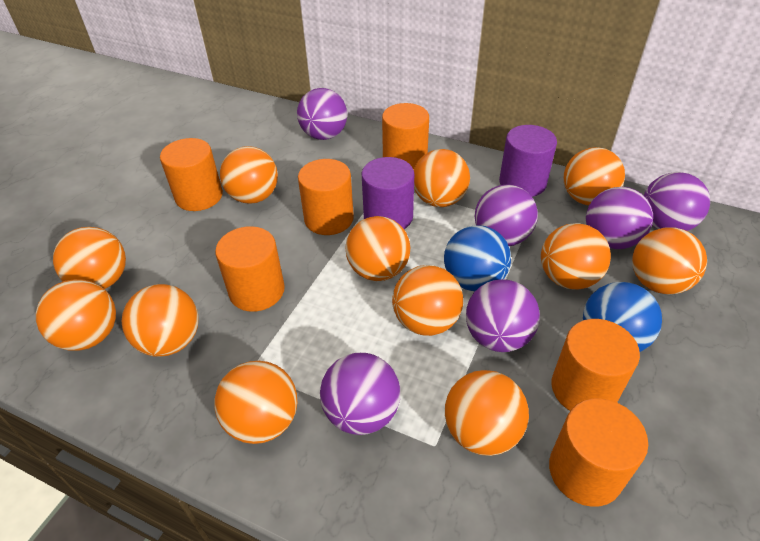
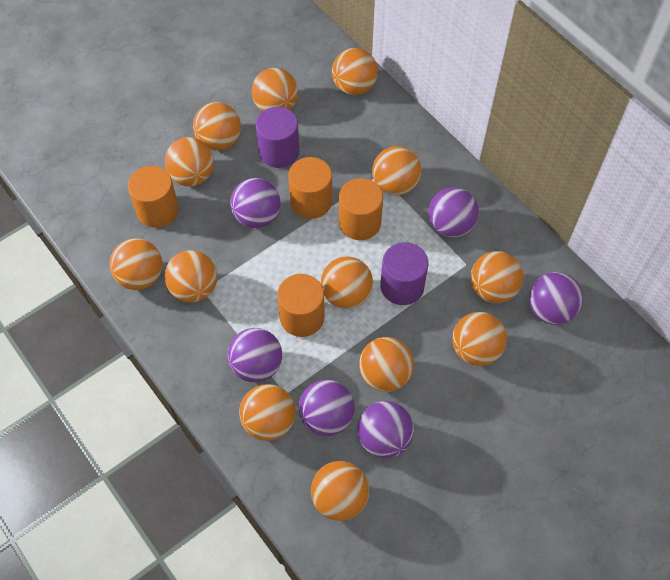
blue ball: [444,225,511,291] [583,282,662,352] = 2 -> none = 0
orange ball: [36,279,116,351] [53,227,126,289] [121,284,199,357] [215,361,297,444] [220,146,278,204] [345,216,410,281] [392,265,463,336] [414,149,470,207] [445,370,529,456] [541,223,611,290] [564,147,625,205] [632,228,707,295] = 12 -> [109,238,163,290] [165,137,214,186] [165,250,217,302] [193,102,241,151] [239,384,296,441] [252,68,298,111] [311,461,369,521] [321,256,373,309] [332,48,378,95] [359,337,414,392] [372,146,421,195] [452,312,507,366] [470,251,523,303] = 13
orange cylinder: [160,138,223,211] [215,226,285,312] [298,159,354,235] [382,103,429,170] [549,398,648,507] [551,319,640,411] = 6 -> [128,166,179,228] [277,274,325,337] [288,157,332,219] [339,178,383,240] = 4

